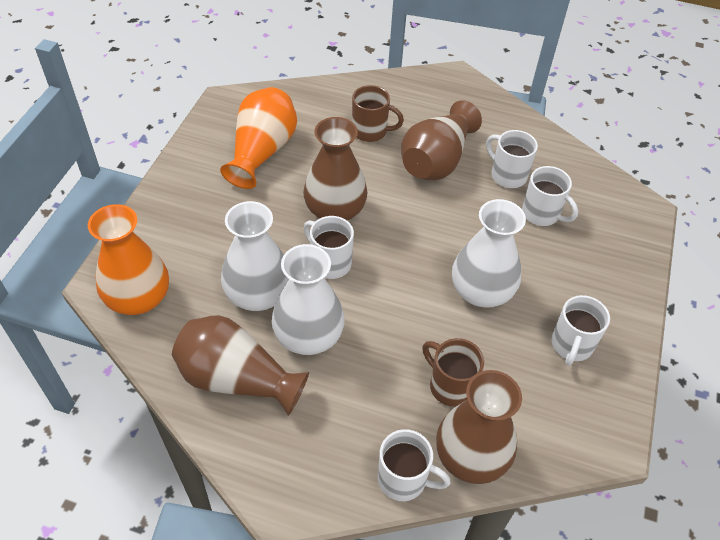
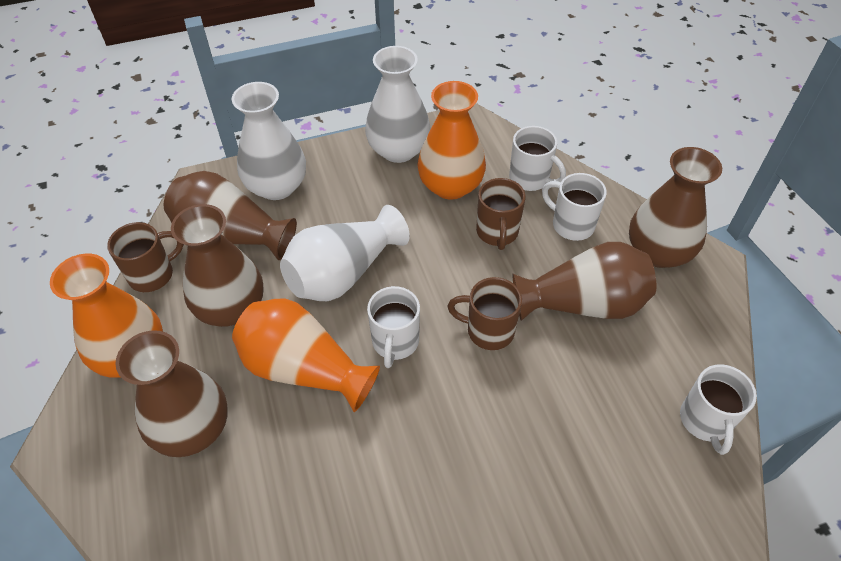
brown mug: [352,85,404,142] [422,338,484,406] = 2 -> [107,222,184,292] [447,277,522,350] [476,178,525,250] = 3
brown vase: [172,315,309,416] [303,117,367,220] [401,100,482,180] [436,370,522,484] = 4 -> [115,330,228,457] [164,171,297,260] [171,204,263,327] [512,242,656,321] [629,147,722,268] = 5
orange vase: [88,204,169,315] [220,87,297,189] = 2 -> [50,254,163,378] [232,298,380,412] [417,81,486,200] = 3
white mug: [304,216,354,279] [378,429,451,501] [486,130,538,188] [522,166,578,226] [551,295,610,366] = 5 -> [367,286,420,368] [509,126,566,191] [542,173,607,241] [680,364,757,455] = 4

